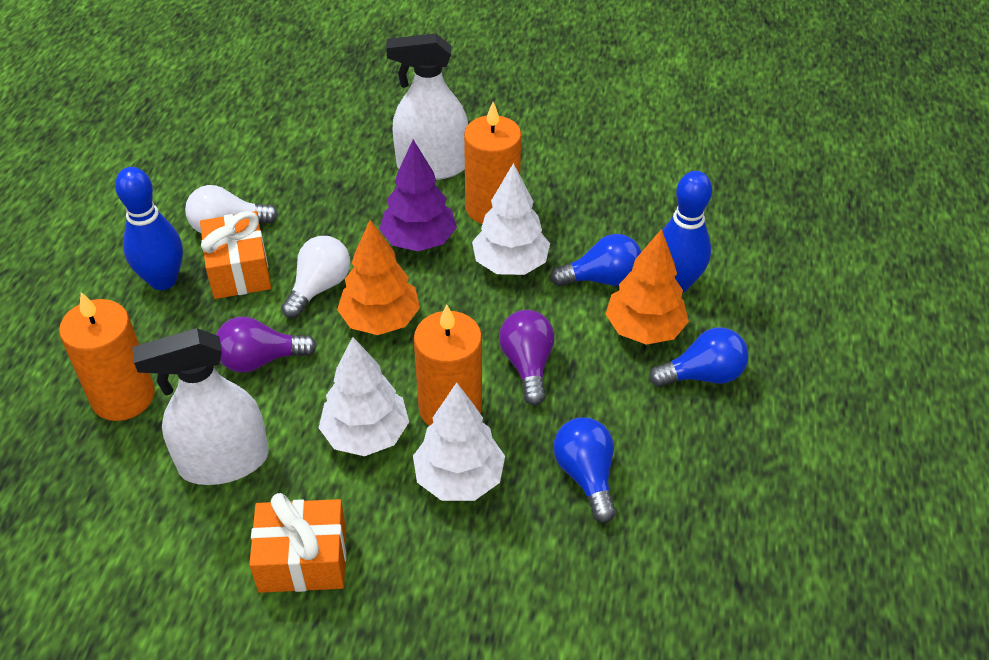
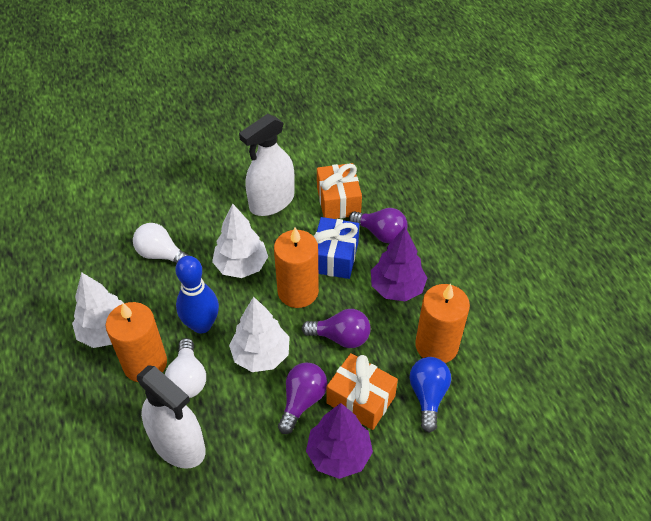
blue bowling pin: [115,167,183,290] [662,171,712,293] = 2 -> [175,256,219,334] = 1
blue gift: none = 0 -> [313,217,359,279] = 1
blue light bulb: [550,234,641,287] [553,417,616,523] [649,327,749,387] = 3 -> [410,357,451,433] = 1
orange tree: [337,220,420,335] [605,229,689,345] = 2 -> none = 0
purple light bulb: [216,317,317,373] [499,310,555,406] = 2 -> [278,362,327,434] [302,309,371,348] [349,208,408,243] = 3
purple tree: [379,140,457,251] = 1 -> [306,403,373,479] [371,227,427,302] = 2

